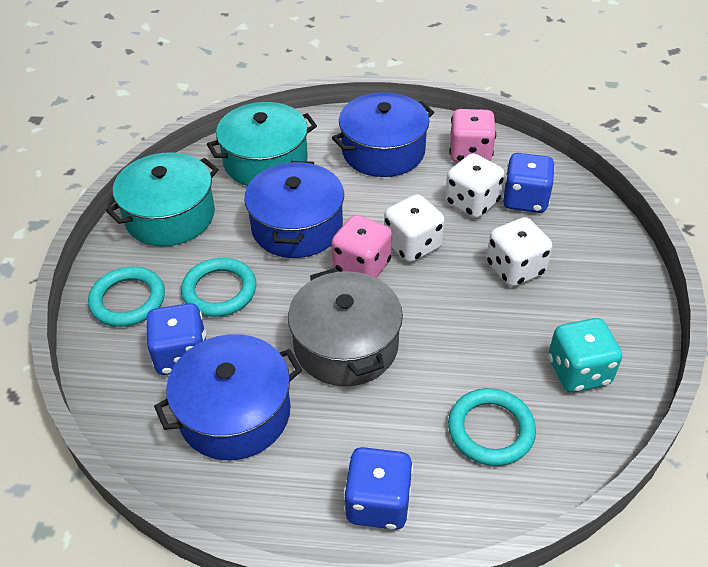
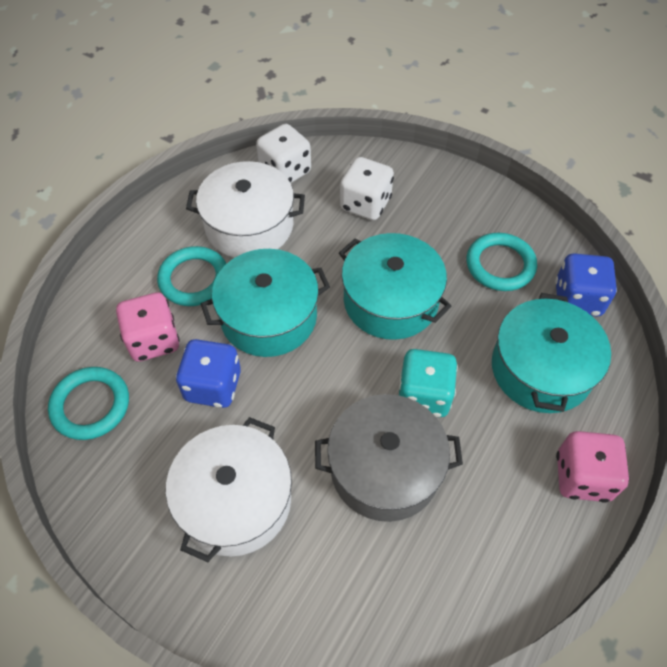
blue dice: [146,303,206,375] [344,447,413,530] [502,153,555,213] = 3 -> [176,339,241,408] [555,253,617,317] = 2
blue pot: [154,334,302,460] [244,161,344,258] [332,92,434,177] = 3 -> none = 0
turquoise pot: [106,152,219,246] [207,102,317,186] = 2 -> [201,249,330,357] [339,233,451,340] [492,293,611,413] = 3
white dice: [384,194,445,262] [445,153,505,218] [486,217,552,287] = 3 -> [256,124,311,183] [340,157,394,220] = 2
white pot: none = 0 -> [166,417,292,562] [186,161,305,258] = 2

